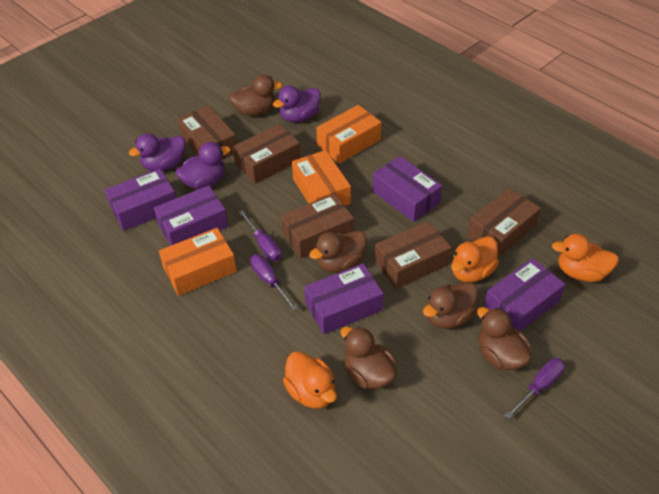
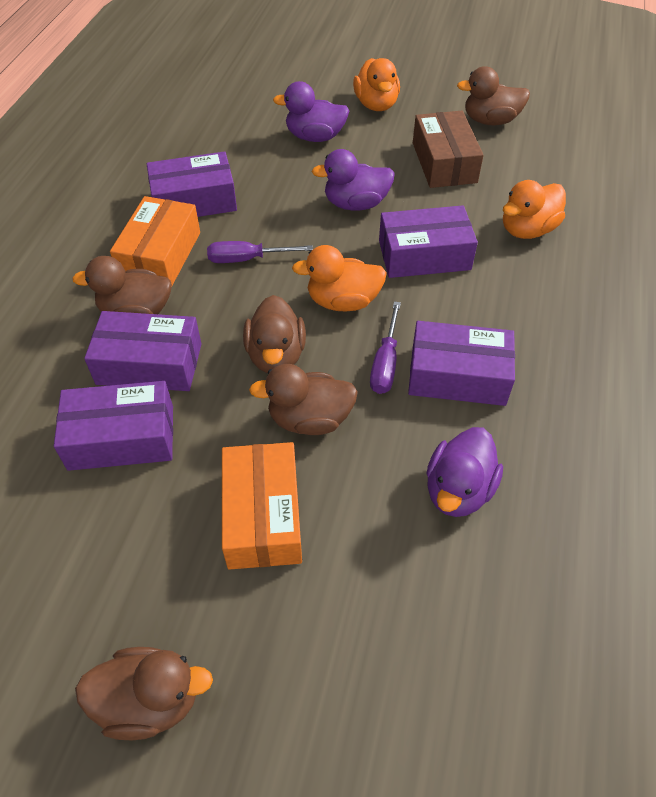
brown box: [178,106,237,160] [233,124,301,184] [281,194,354,258] [375,221,452,289] [467,188,541,257] = 5 -> [413,111,484,188] = 1
orange box: [159,228,237,296] [292,150,351,206] [316,105,382,163] = 3 -> [110,196,200,286] [222,442,302,570] = 2
purple screwdriver: [239,210,282,261] [250,254,298,311] [505,358,565,419] = 3 -> [207,241,313,263] [370,302,401,394] = 2

